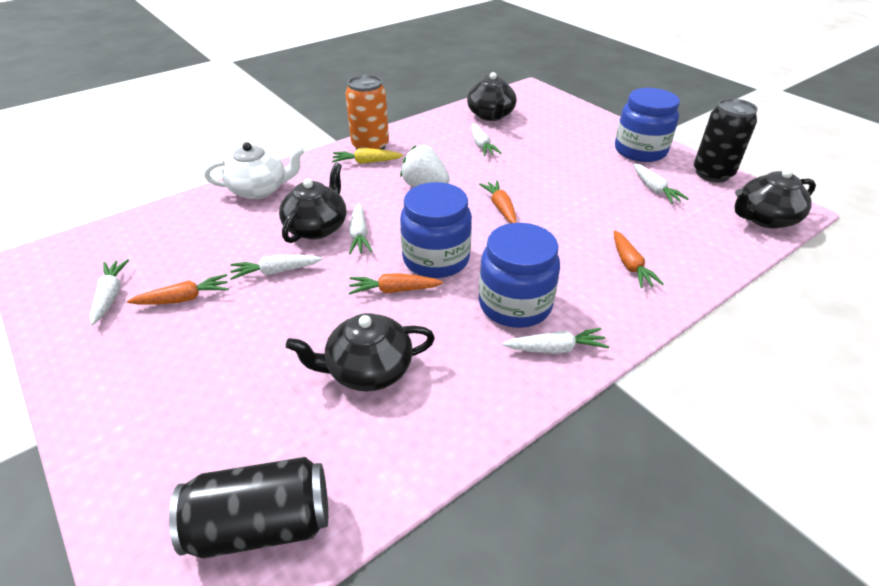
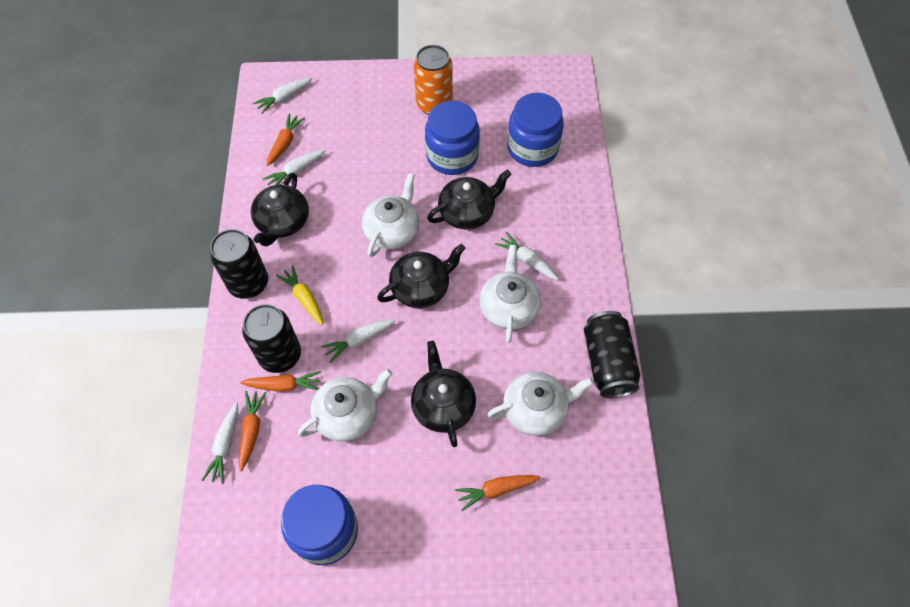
black can: [169,457,328,559] [694,98,758,182] = 2 -> [210,229,268,299] [242,304,301,373] [584,311,640,398] = 3
white carrot: [90,259,129,325] [230,255,323,280] [349,203,373,254] [471,123,501,156] [502,328,609,354] [633,163,689,204] = 6 -> [202,402,238,484] [253,77,313,114] [263,149,326,185] [321,319,396,363] [495,232,559,280] = 5
white strawberry: [400,145,450,187] = 1 -> none = 0
white teapot: [204,142,305,199] = 1 -> [298,369,392,442] [362,173,420,257] [480,245,541,343] [488,372,594,436] = 4

